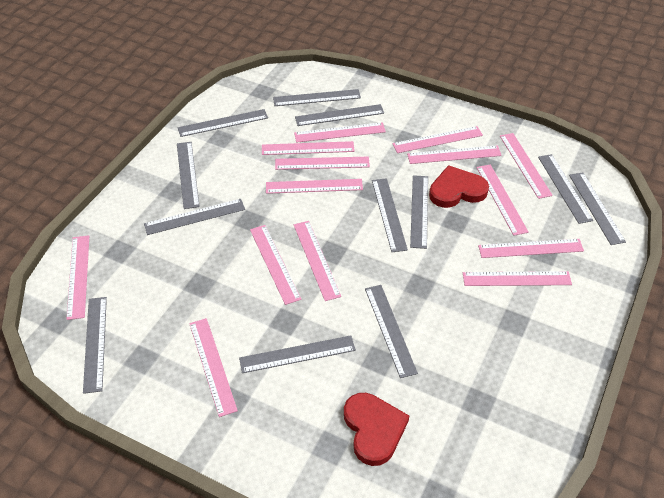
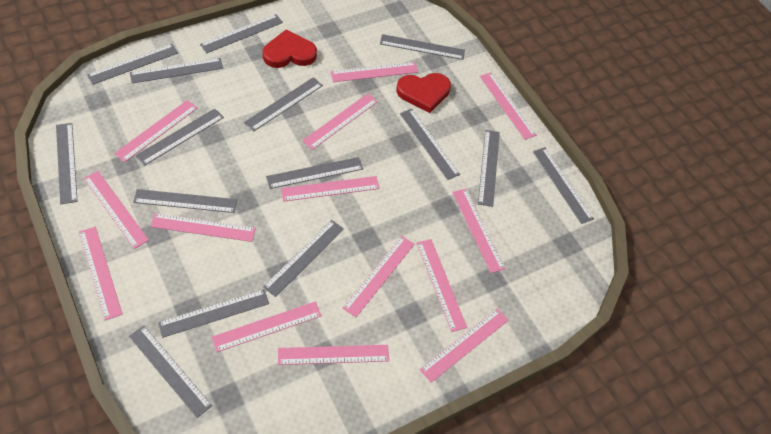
grey ruler: [83,297,107,394] [144,199,245,235] [177,142,200,209] [178,109,268,137] [239,336,356,373] [273,89,361,106] [295,104,384,126] [365,285,418,378] [372,178,408,252] [410,175,428,249] [538,154,593,224] [569,172,626,245] = 12 -> [56,123,78,204] [87,44,178,85] [129,326,212,418] [130,58,223,84] [133,189,237,213] [135,108,224,166] [158,289,269,338] [200,14,283,53] [244,77,323,131] [263,220,344,297] [266,157,363,189] [380,34,465,60] [400,109,460,180] [478,130,500,207] [533,147,594,224] = 15

